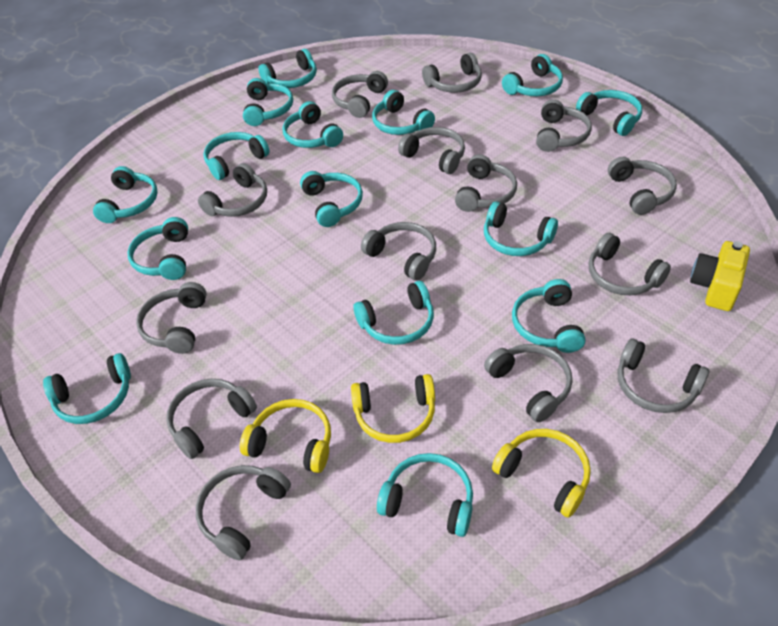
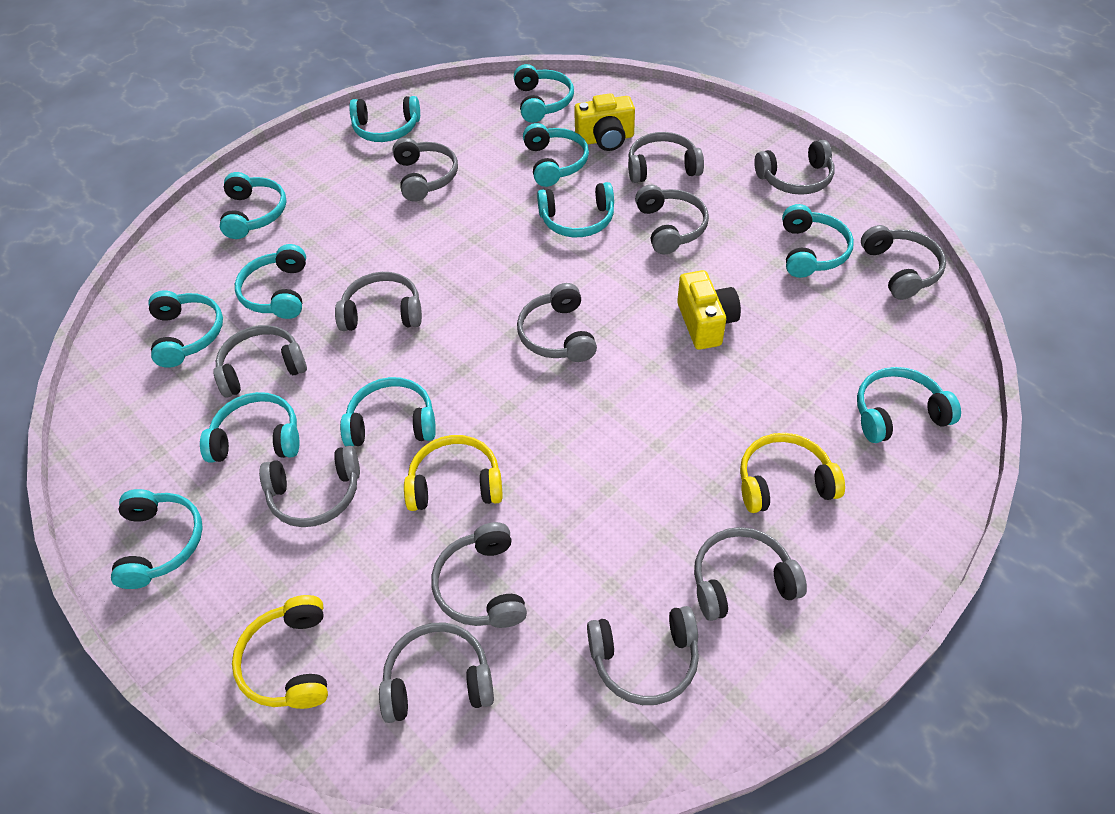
grey headphones: [136,282,207,354] [166,378,257,459] [196,465,291,560] [198,163,267,217] [332,71,388,118] [361,222,436,281] [398,127,465,174] [422,53,482,93] [455,154,517,212] [484,344,572,422] [536,99,592,152] [589,233,671,295] [608,157,677,215] [618,338,710,413] = 14 -> [213,325,307,398] [259,446,360,527] [335,272,422,331] [379,622,494,723] [393,138,458,202] [432,522,527,628] [517,283,597,362] [587,606,699,705] [628,132,704,183] [635,185,709,255] [694,527,807,621] [754,140,835,195] [861,225,946,300] = 13
turquoise headphones: [43,353,131,424] [93,166,158,223] [127,217,188,280] [203,132,270,180] [243,78,293,126] [258,49,317,88] [283,101,343,148] [300,171,363,227] [353,281,434,345] [372,90,435,135] [377,453,473,537] [484,201,558,256] [502,54,563,96] [512,279,586,353] [576,90,642,136] = 15 -> [111,489,203,589] [149,290,223,368] [200,392,299,463] [220,172,287,239] [235,244,306,319] [340,377,436,446] [349,96,420,142] [514,64,574,123] [523,123,589,187] [537,182,614,237] [782,204,854,278] [857,367,961,443] = 12
yellow camera: [690,241,750,311] = 1 -> [574,93,635,151] [677,270,741,350] = 2

